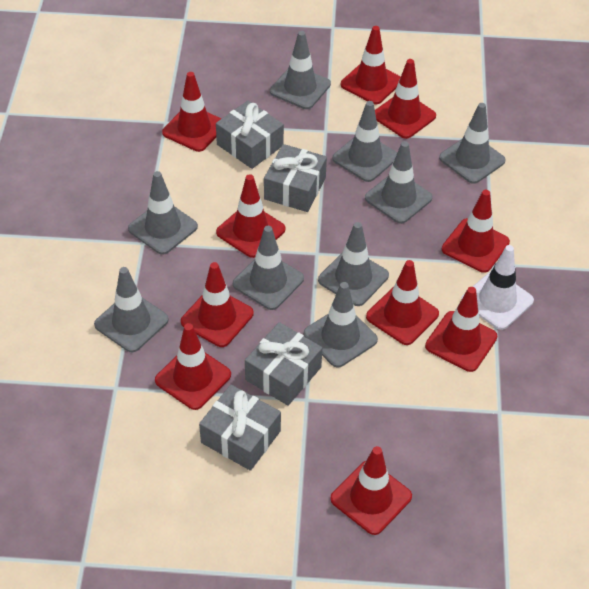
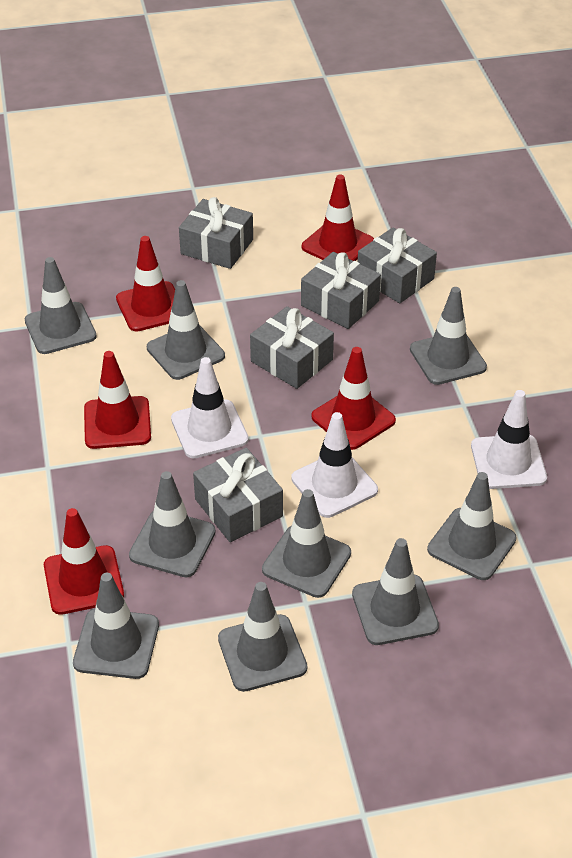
grey gift: [199,385,281,471] [216,101,284,169] [245,322,322,406] [264,144,327,212] = 4 -> [179,197,253,269] [193,448,283,542] [250,306,334,389] [301,252,381,329] [358,227,437,303] = 5
red traffic cone: [155,323,231,410] [162,72,222,152] [181,262,254,347] [216,174,286,258] [330,446,412,535] [341,26,401,104] [366,260,439,345] [375,59,436,139] [425,287,497,372] [442,190,510,273] = 10 -> [44,508,124,615] [84,351,151,449] [116,236,175,332] [302,175,374,261] [311,347,396,450] = 5
white traffic cone: [461,245,534,330] = 1 -> [171,357,249,458] [291,412,378,518] [471,390,547,489] = 3

